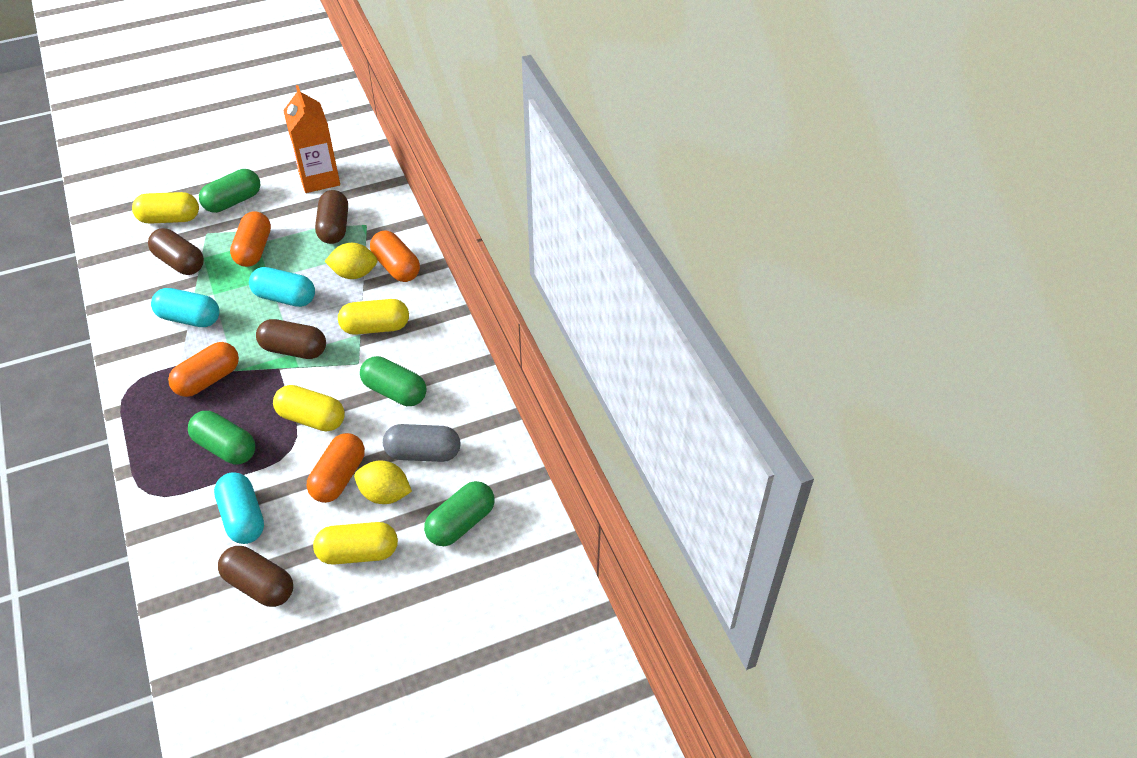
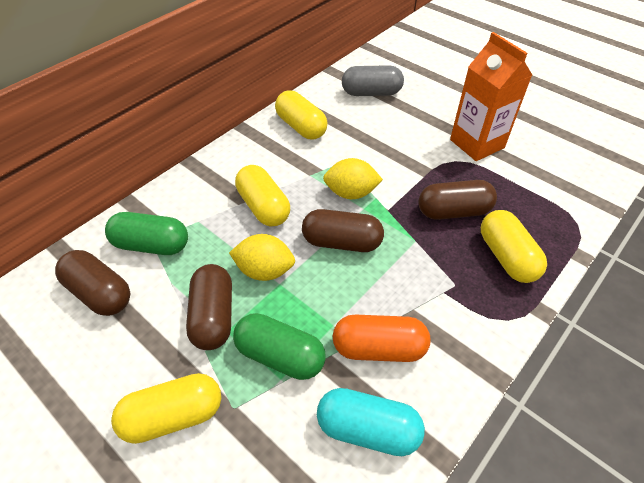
green capsule: [188,411,255,464] [199,169,260,213] [360,356,427,406] [424,481,495,546] = 4 -> [105,212,188,255] [233,313,326,380] = 2
orange capsule: [168,342,239,397] [230,211,271,267] [307,433,365,503] [370,231,420,282] = 4 -> [333,315,430,362] = 1
turquoise capsule: [151,288,219,327] [214,472,264,544] [249,267,315,307] = 3 -> [317,388,425,456] = 1

